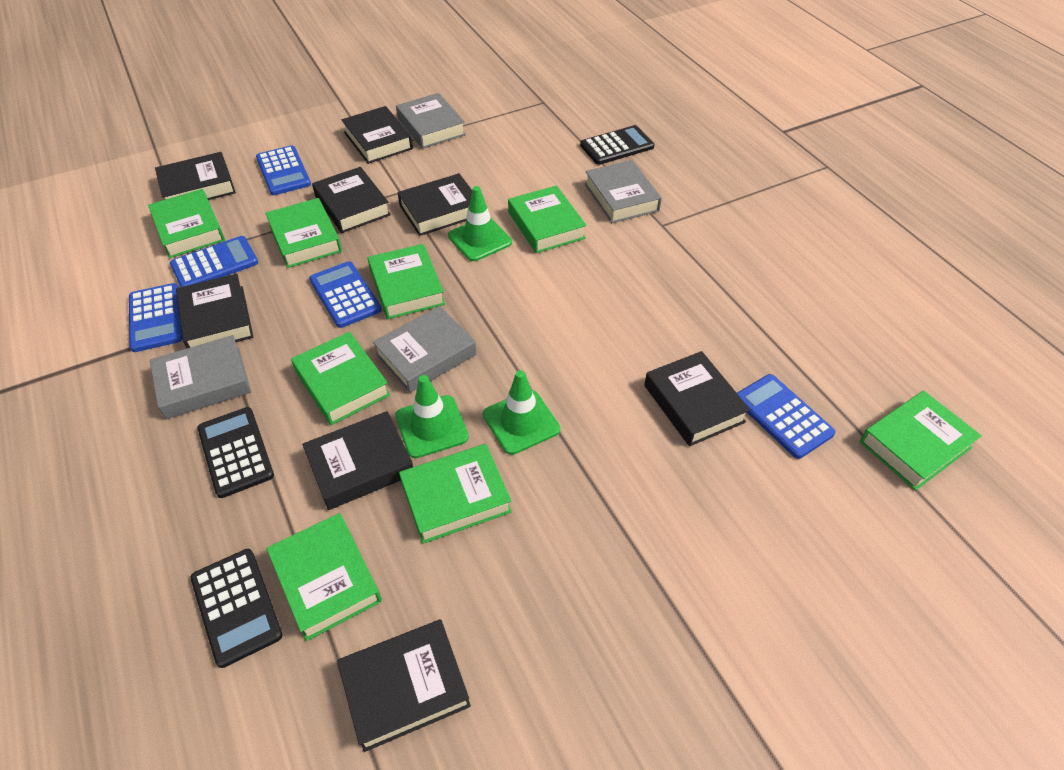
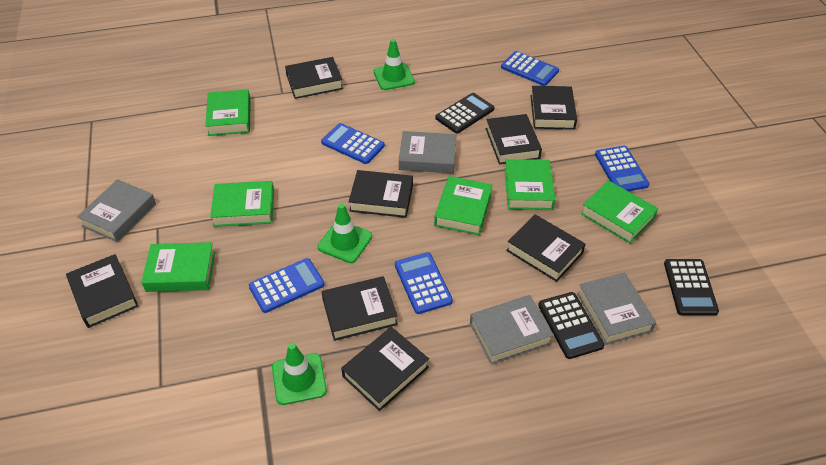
green book: [148,189,225,258] [265,198,342,268] [266,513,382,641] [291,332,390,425] [368,244,445,319] [399,444,512,544] [508,185,587,253] [860,391,982,491] = 8 -> [141,242,215,292] [205,89,251,136] [210,181,274,227] [434,176,492,235] [505,159,555,210] [581,180,658,244] = 6

